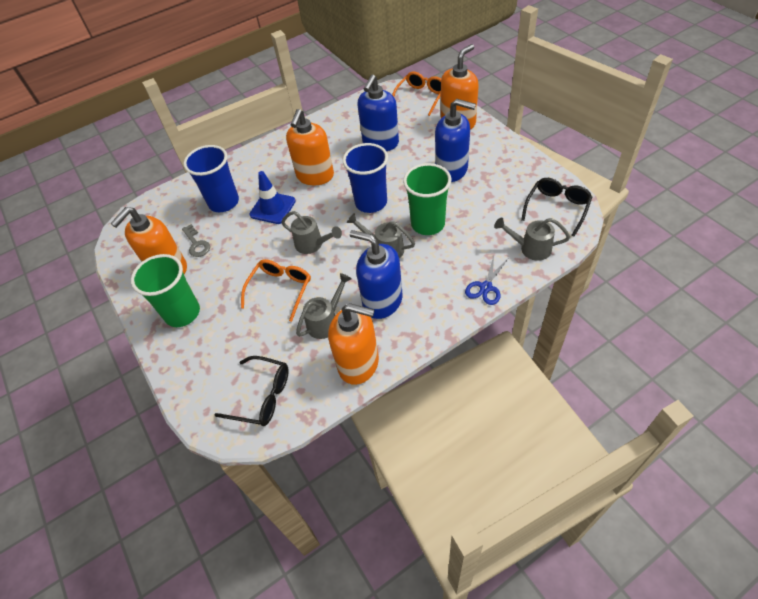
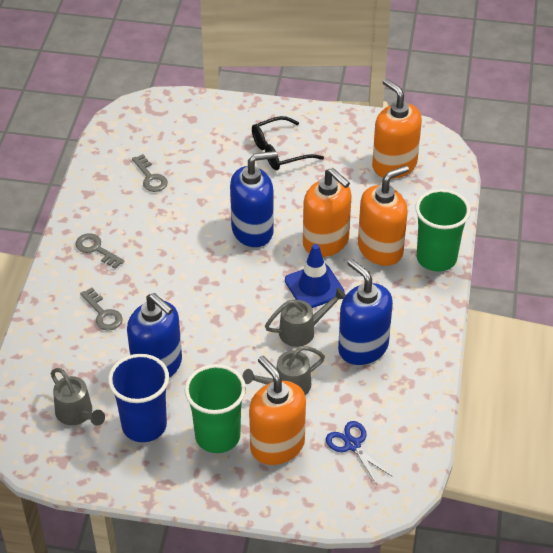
black glasses: [215,356,289,426] [521,178,592,236] = 2 -> [252,116,324,170] = 1
blue cup: [184,145,239,212] [343,143,388,213] = 2 -> [108,354,169,442] = 1
grey key: [182,224,210,257] = 1 -> [76,233,124,269] [80,288,123,331] [132,154,168,192] = 3
grey watering can: [281,211,342,254] [296,273,351,339] [347,213,415,258] [494,218,570,261] = 4 -> [50,368,105,426] [242,346,325,395] [265,287,346,347] = 3
orange glasses: [241,259,311,322] [392,71,441,116] = 2 -> none = 0

